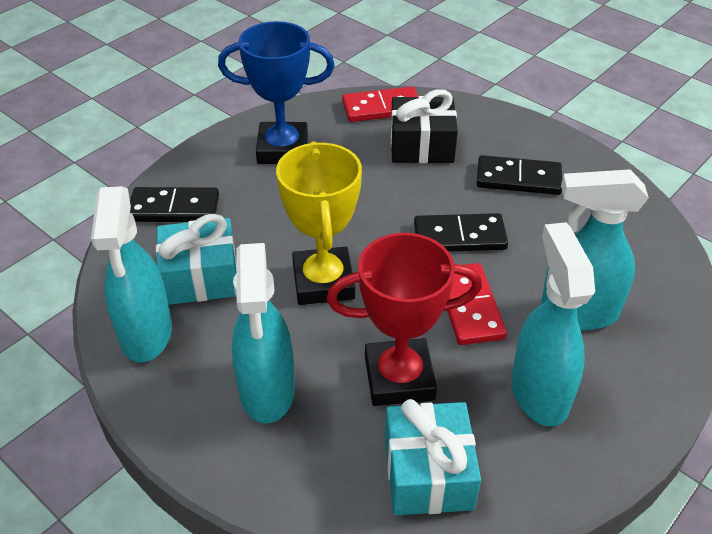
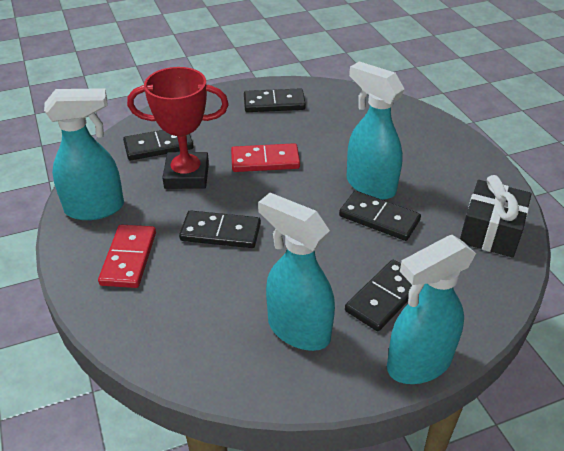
black domino: [130,187,219,222] [414,213,508,252] [477,155,562,195] = 3 -> [123,130,194,161] [179,210,261,248] [244,88,306,112] [339,191,421,241] [345,260,412,331] = 5
blue trophy: [218,21,335,164] = 1 -> none = 0
turquoise gift: [156,214,237,305] [385,399,481,515] = 2 -> none = 0
yellow trophy: [276,141,362,305] = 1 -> none = 0

